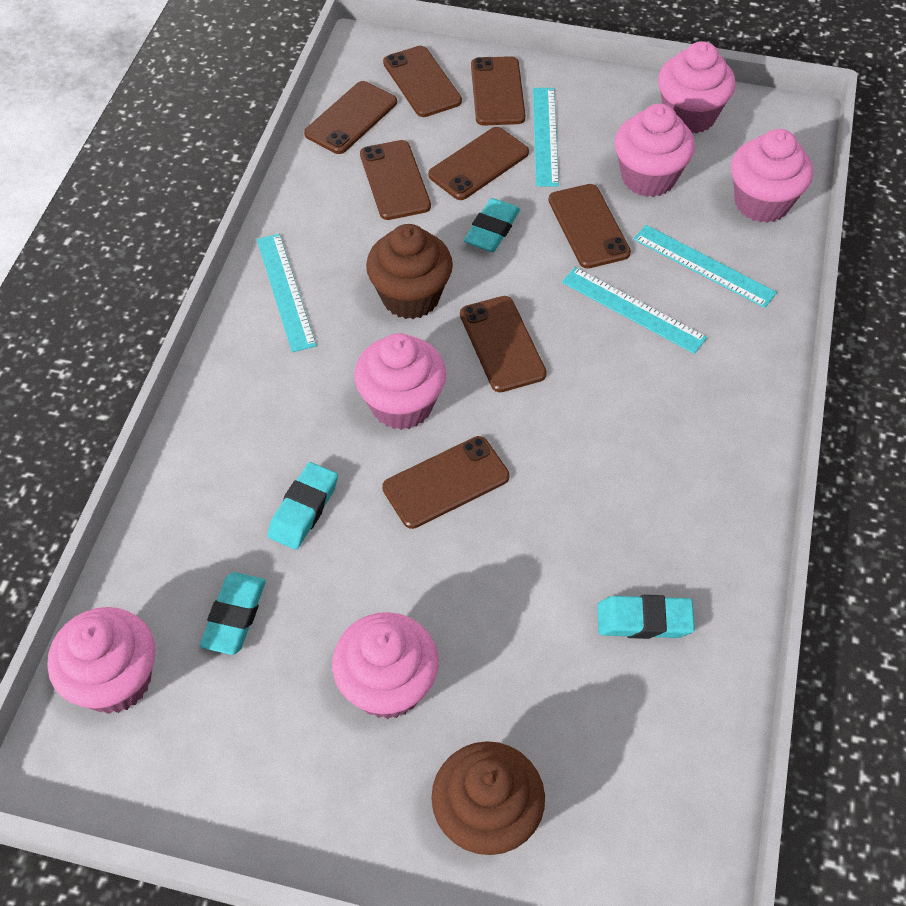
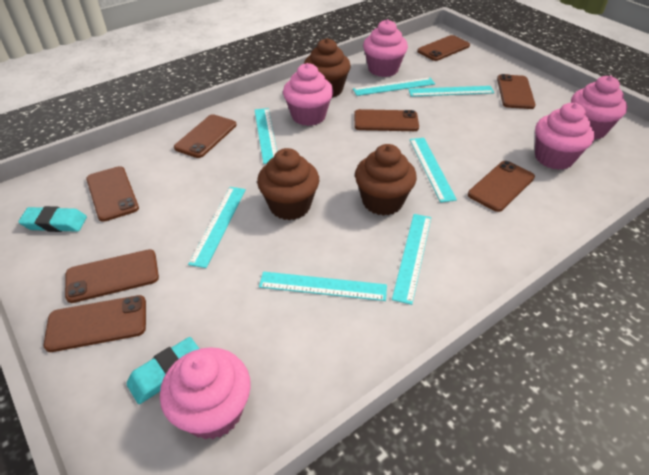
brown cupcake: [366,224,453,319] [431,741,545,855] = 2 -> [257,148,319,220] [304,38,351,98] [355,144,417,216] = 3
pink cupcake: [47,607,155,714] [332,612,439,719] [354,333,446,430] [614,104,695,197] [658,41,736,134] [731,129,813,223] = 6 -> [160,347,251,440] [283,63,333,126] [363,19,408,77] [535,103,595,170] [571,76,627,140] = 5
turquoise eraser: [200,572,266,655] [268,462,338,550] [464,198,520,252] [597,595,695,639] = 4 -> [18,206,87,232] [127,337,199,404] = 2
turquoise ruler: [257,234,316,352] [533,88,559,187] [562,267,707,354] [633,225,777,308] = 4 -> [188,187,246,268] [255,108,277,164] [259,272,387,301] [353,77,435,96] [392,214,431,305] [408,86,494,97] [410,138,457,203] = 7

